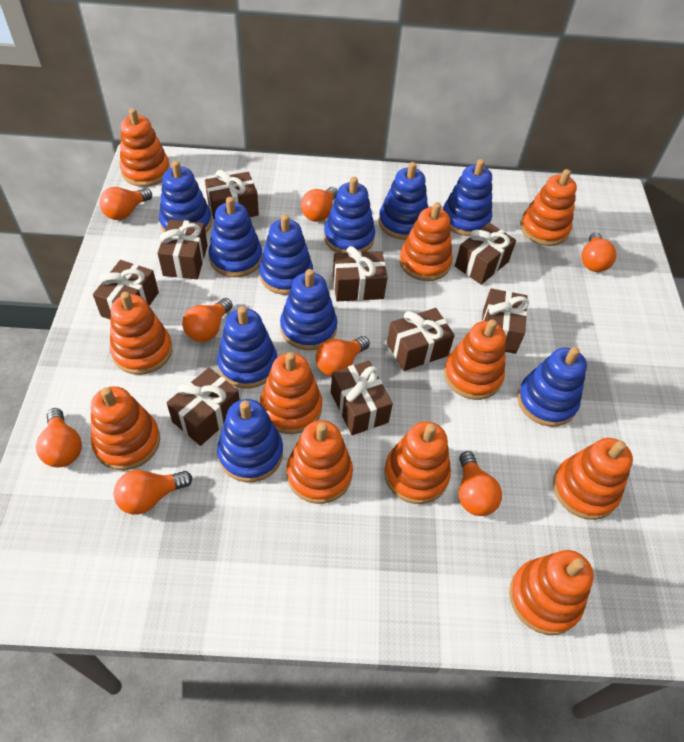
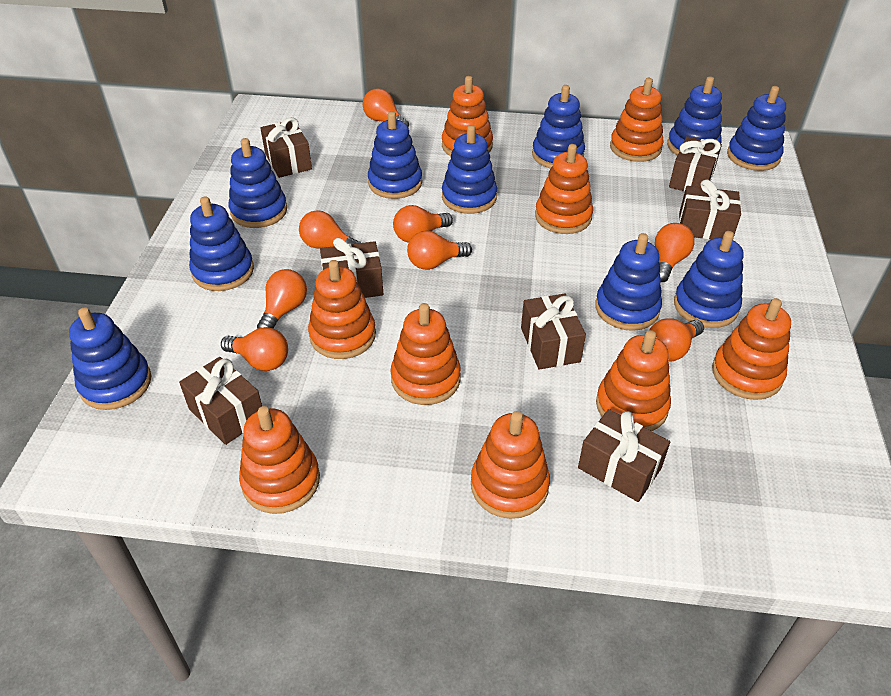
brown gift: [93,260,159,319] [158,220,208,279] [167,368,240,446] [205,170,259,219] [331,361,393,435] [333,246,387,301] [387,308,455,371] [455,223,516,285] [482,288,529,354] = 9 -> [179,357,262,445] [260,117,312,178] [320,238,383,298] [521,294,586,370] [578,409,670,502] [669,136,722,192] [679,180,741,239] = 7
orange stacking toy: [91,386,160,470] [110,292,172,375] [120,108,170,187] [260,352,322,434] [287,420,353,504] [384,421,451,504] [399,202,453,281] [444,319,506,400] [509,550,594,635] [520,169,577,246] [553,438,633,520] = 11 -> [239,406,320,514] [308,260,376,359] [391,303,461,405] [442,76,493,156] [471,411,550,519] [535,144,593,234] [596,330,671,431] [610,78,664,162] [712,298,791,400] = 9

